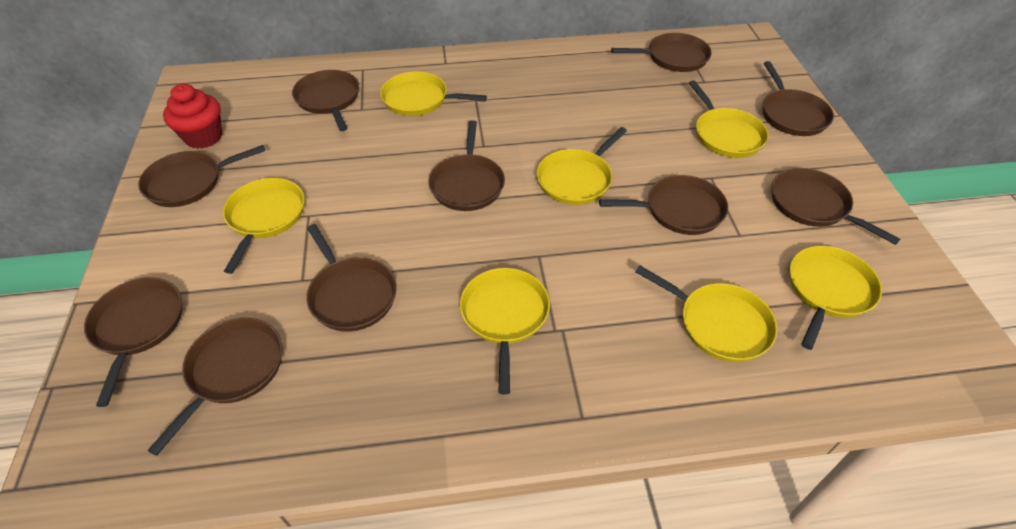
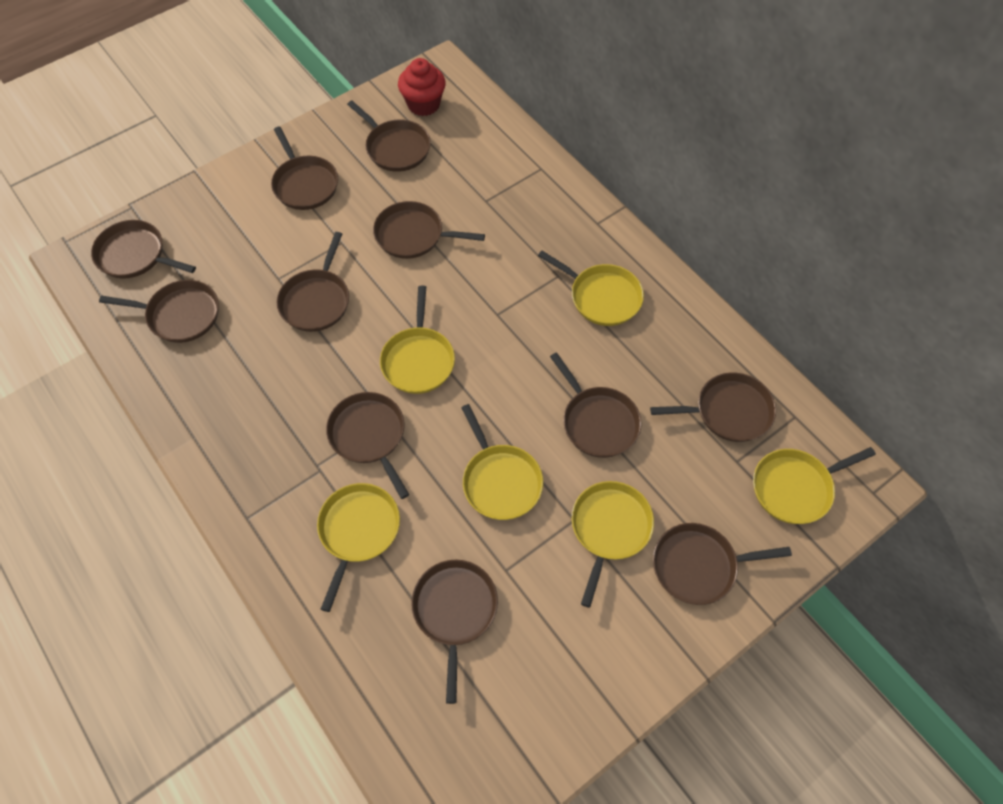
brown pan: [84,277,182,407] [138,145,265,207] [147,318,282,456] [292,70,359,131] [306,224,397,332] [428,120,505,211] [599,175,728,235] [611,33,712,72] [762,61,834,136] [772,168,900,245] = 10 -> [91,220,196,279] [99,280,219,343] [271,127,338,210] [277,232,349,332] [326,392,409,499] [347,100,431,172] [373,201,485,259] [411,560,498,704] [550,352,641,458] [650,372,776,442] [653,523,792,605] = 11
yellow pan: [223,178,304,274] [380,71,487,116] [460,268,550,394] [537,127,627,205] [636,266,777,362] [689,80,769,158] [790,246,882,350] = 7 -> [317,483,400,612] [380,286,455,394] [461,404,543,520] [538,251,644,326] [571,481,654,608] [753,447,876,524] = 6

